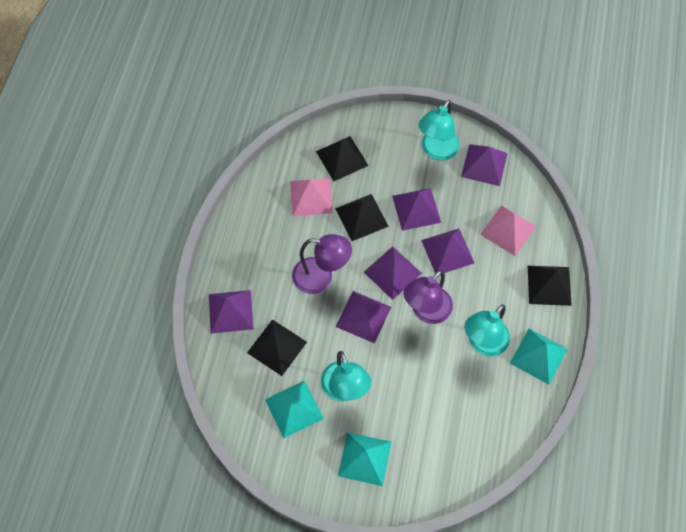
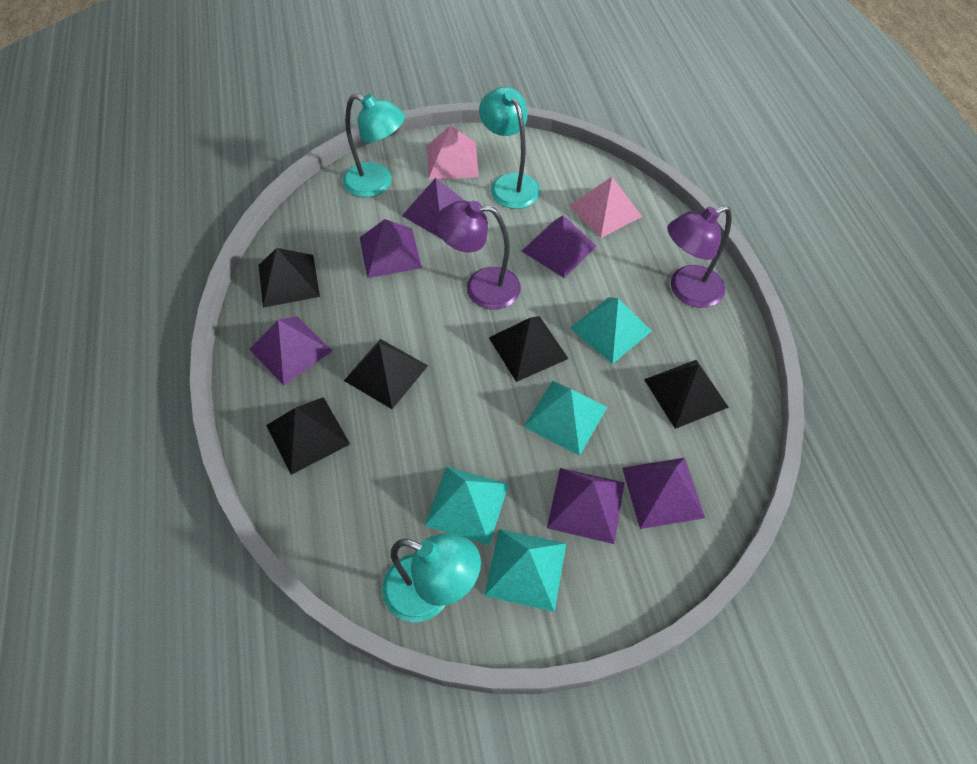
black pyramid: [247,319,307,376] [316,136,369,181] [335,194,389,241] [528,266,572,306] = 4 -> [258,248,320,308] [266,397,350,475] [344,339,428,409] [489,316,569,382] [644,360,729,429] = 5
turquoise pyramid: [265,380,324,439] [338,432,392,486] [510,329,568,385] = 3 -> [425,467,509,545] [484,529,566,612] [524,381,607,456] [570,297,651,364] = 4

